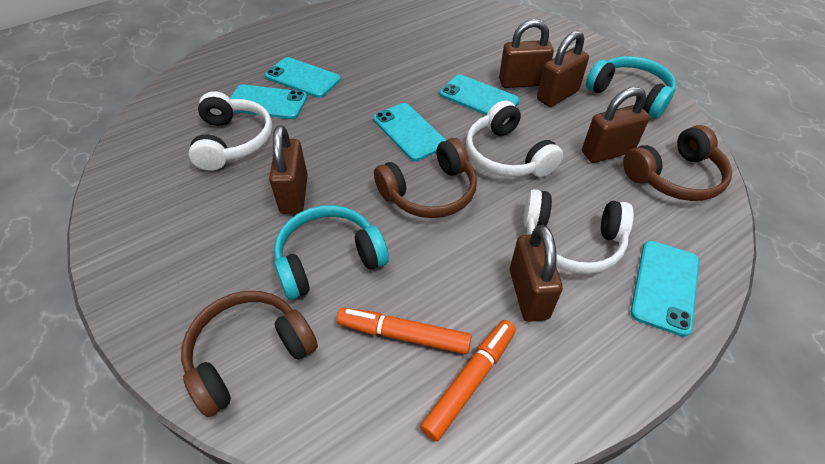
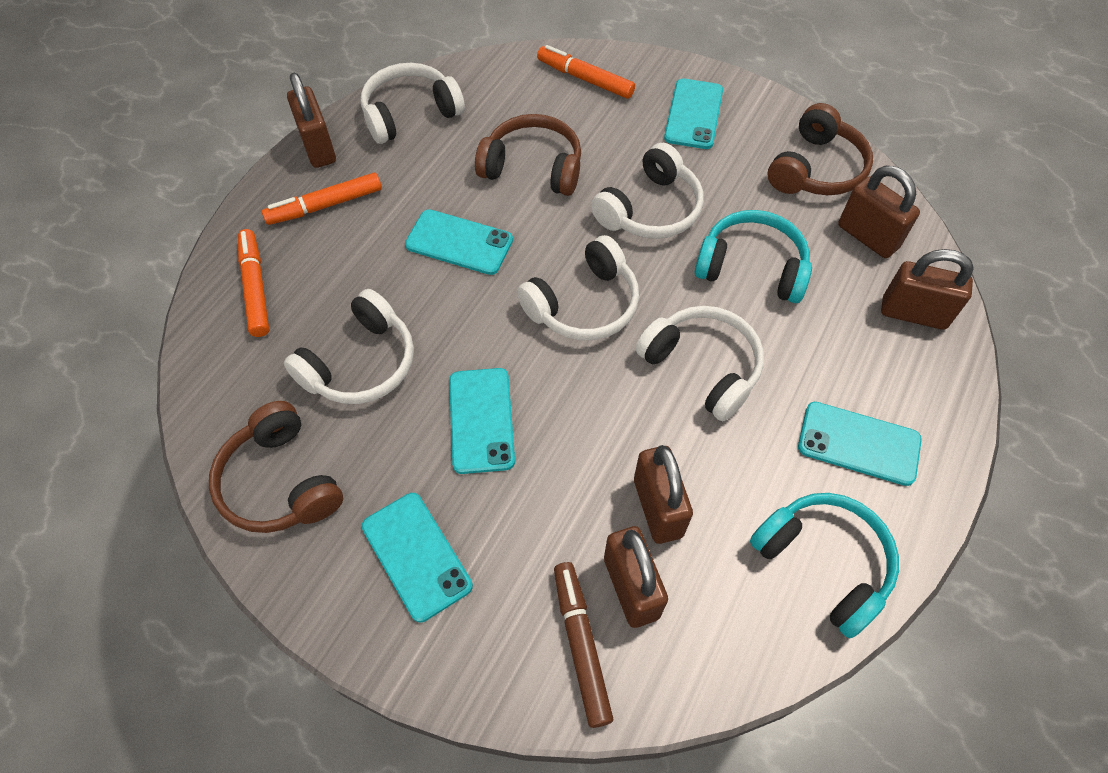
brown marker: none = 0 -> [554,562,613,728] = 1
orange marker: [337,308,472,354] [420,320,516,441] = 2 -> [238,229,269,337] [262,173,382,225] [537,45,635,99] = 3
white headphones: [189,91,273,171] [466,101,563,177] [523,189,634,274] = 3 -> [284,289,414,404] [361,63,465,144] [517,235,639,340] [591,143,703,239] [635,306,764,421] = 5

